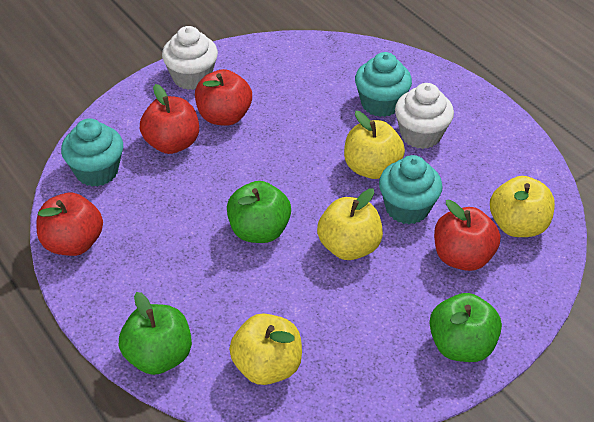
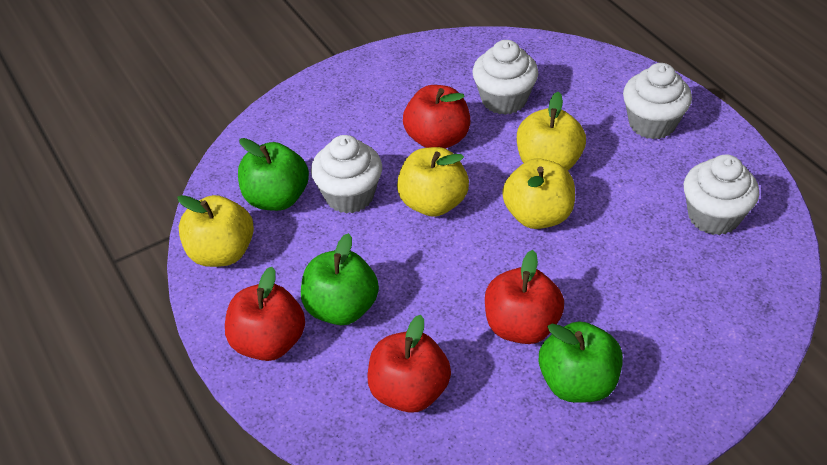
turquoise cupcake: [61,118,123,187] [355,52,412,117] [379,155,443,224] = 3 -> none = 0
white cupcake: [162,26,218,90] [395,83,454,149] = 2 -> [311,135,382,214] [472,40,538,115] [623,63,692,139] [684,155,759,235] = 4

